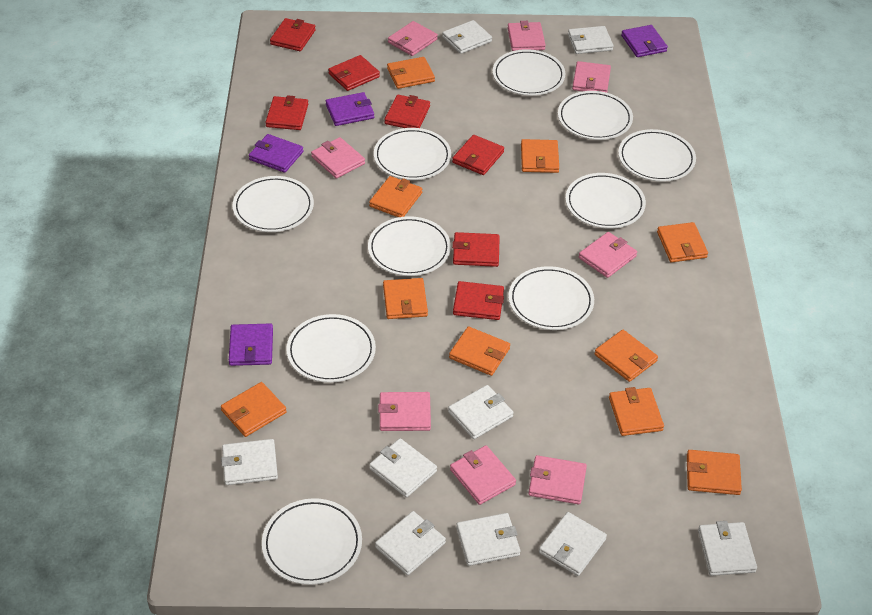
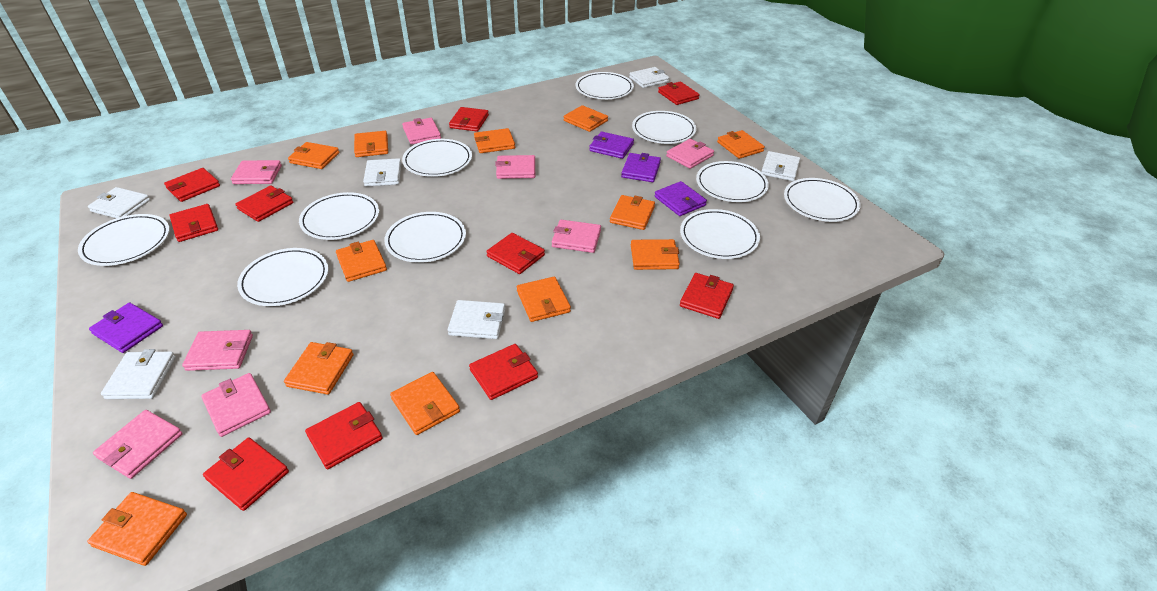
orange wallet: [221,382,287,437] [369,176,422,217] [383,278,428,319] [387,57,435,89] [449,326,510,376] [521,139,559,173] [594,330,658,382] [609,387,664,436] [657,222,708,262] [687,450,742,495] = 10 -> [87,492,187,566] [284,342,353,395] [288,142,339,169] [336,240,387,282] [354,131,388,157] [390,372,460,435] [474,128,515,153] [517,277,571,322] [564,105,608,132] [610,195,655,230] [631,239,680,270] [717,130,765,159] = 12
red wallet: [265,95,308,130] [270,18,316,51] [328,55,380,91] [385,95,430,128] [452,135,504,175] [452,232,500,267] [453,281,504,320] = 7 -> [164,168,220,202] [169,204,218,242] [203,437,289,511] [235,186,293,222] [305,402,382,469] [449,107,489,132] [469,344,538,400] [486,233,545,274] [658,81,700,105] [680,273,734,319] = 10
white wallet: [221,439,278,485] [369,438,437,498] [375,511,446,575] [442,20,492,54] [448,385,514,439] [456,513,520,566] [539,512,607,576] [568,26,613,54] [698,521,757,576] = 9 -> [88,187,150,218] [101,349,176,399] [363,158,402,187] [448,300,505,339] [629,67,669,88] [761,151,800,181] = 6

